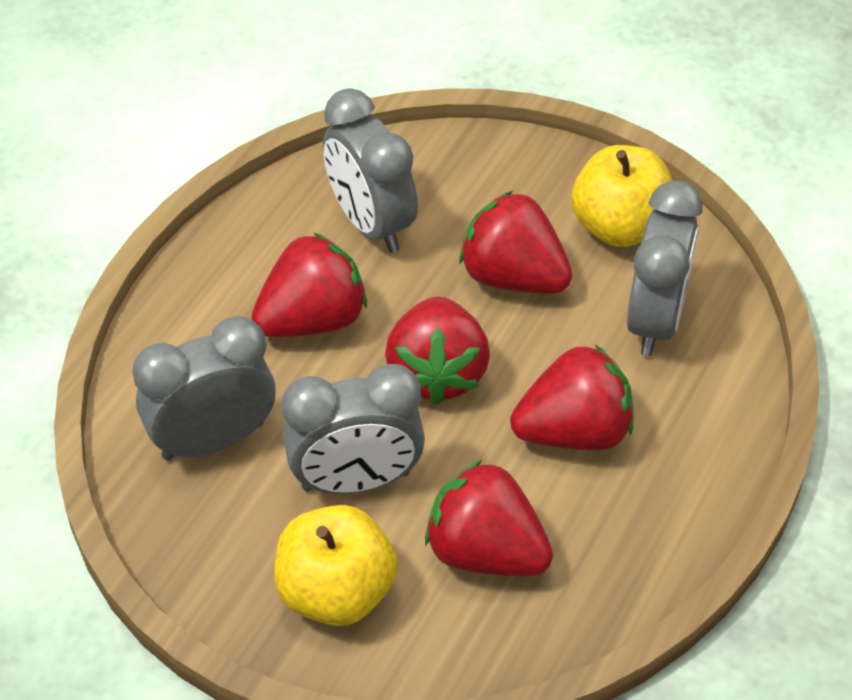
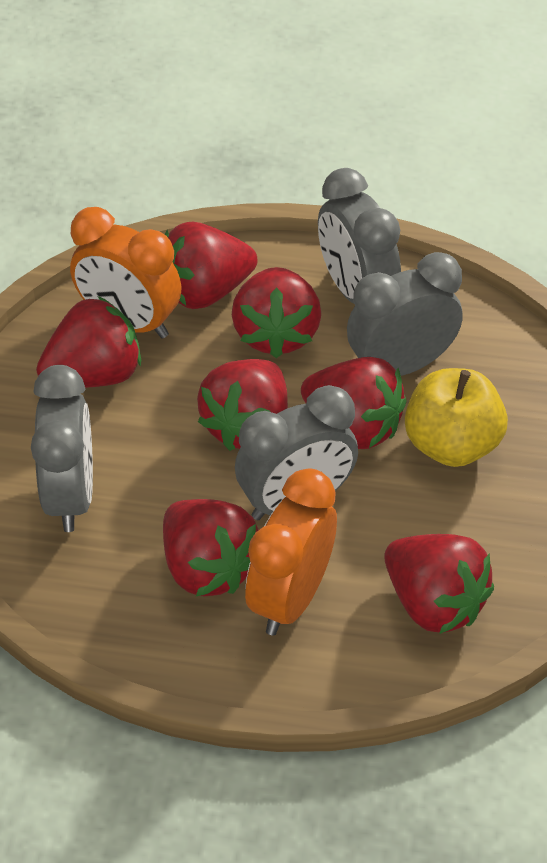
orange clock: none = 0 -> [70,207,182,339] [245,469,337,635] = 2
red strawberry: [251,232,367,337] [385,296,490,405] [425,460,553,576] [459,191,572,294] [510,344,633,450] = 5 -> [36,296,141,388] [163,499,259,596] [165,222,258,309] [197,359,288,451] [232,267,321,358] [301,357,406,449] [385,534,494,634] = 7
yellow apple: [274,505,398,626] [571,145,673,247] = 2 -> [405,368,508,467] = 1

